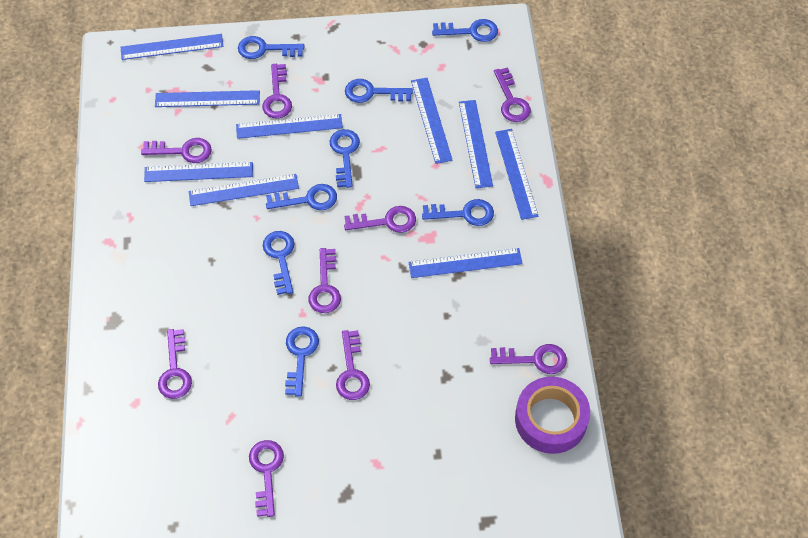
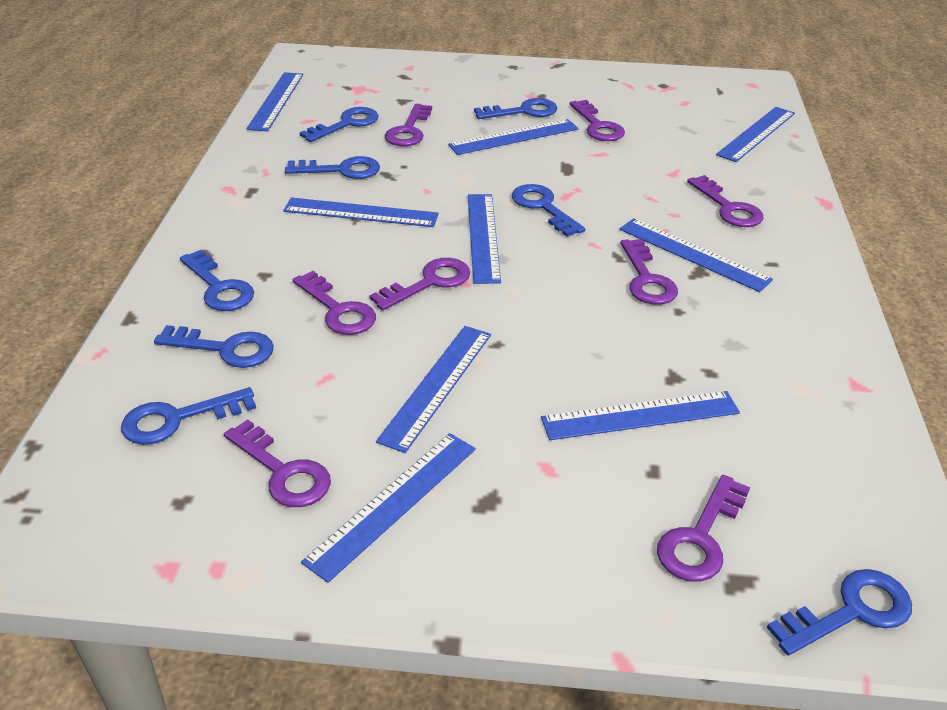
purple key: [141,138,212,163] [158,329,192,399] [249,440,284,517] [262,64,292,119] [308,248,341,313] [336,330,370,400] [344,206,416,233] [490,344,567,374] [494,67,531,122] = 9 -> [224,419,331,507] [293,271,376,335] [369,258,470,311] [385,104,432,146] [570,100,625,141] [620,239,678,305] [657,475,750,582] [687,175,764,227] = 8
purple tape: [515,377,590,454] = 1 -> none = 0

